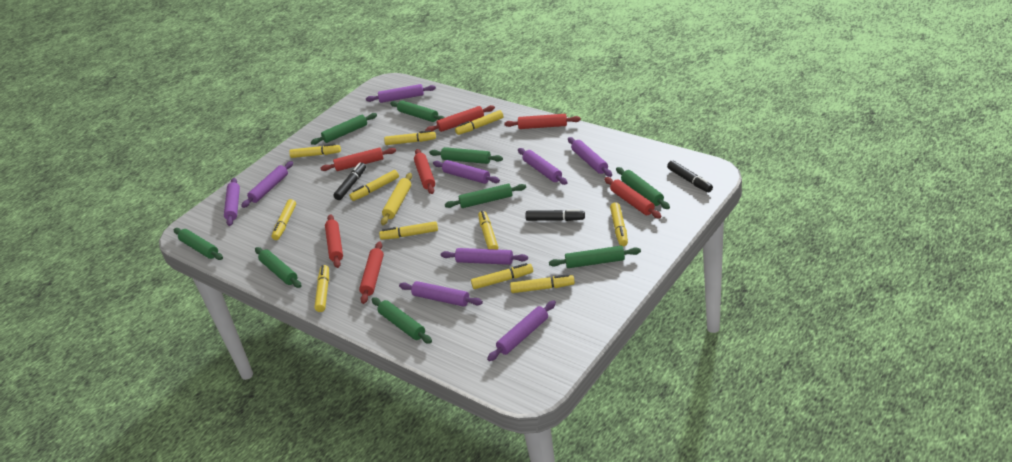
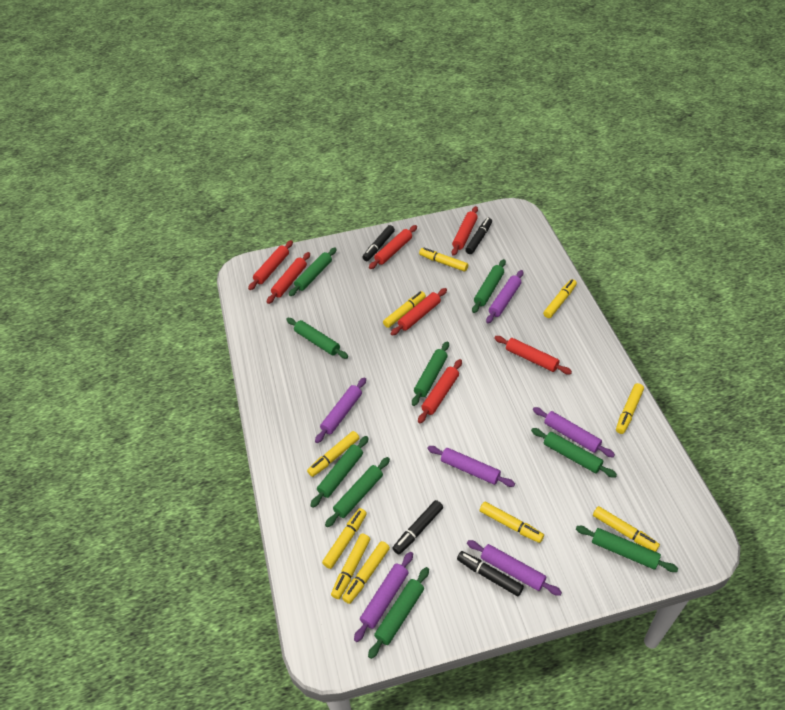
black marker: [333,163,366,200] [525,209,585,221] [667,160,713,192] = 3 -> [362,225,395,261] [392,500,443,555] [457,551,524,596] [465,218,492,254] = 4
purple rolling pin: [224,178,240,226] [241,161,293,208] [366,84,436,103] [399,281,483,307] [433,160,500,184] [441,248,528,265] [487,301,556,361] [518,148,567,185] [568,137,612,177] = 9 -> [315,377,366,443] [354,552,413,642] [427,446,515,487] [467,540,562,596] [486,270,523,323] [533,407,615,457] = 6
yellow marker: [272,199,296,240] [289,144,341,158] [314,265,329,312] [349,170,399,201] [379,221,438,240] [384,130,436,145] [455,110,503,135] [471,263,533,289] [478,211,498,249] [510,274,575,293] [610,202,628,246] = 11 -> [307,431,359,477] [322,508,367,569] [331,534,370,599] [342,541,390,604] [383,291,426,328] [419,248,468,272] [480,502,544,543] [543,279,577,318] [593,506,660,552] [616,383,644,434] = 10
yellow rolling pin: [381,173,412,225] = 1 -> none = 0

